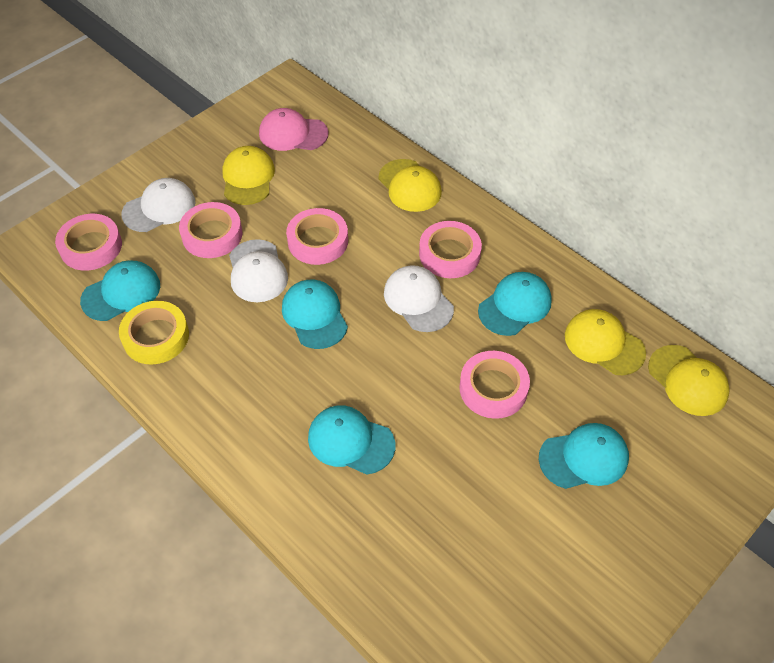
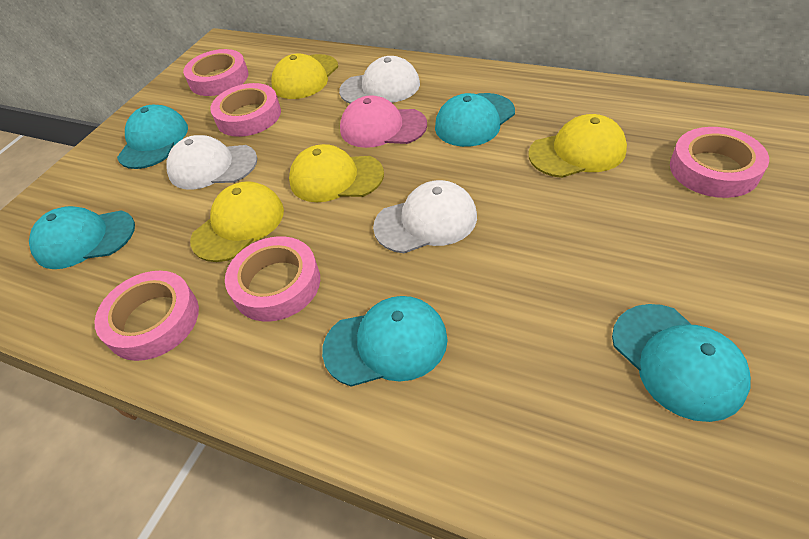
yellow tape: [119,301,189,364] = 1 -> none = 0

